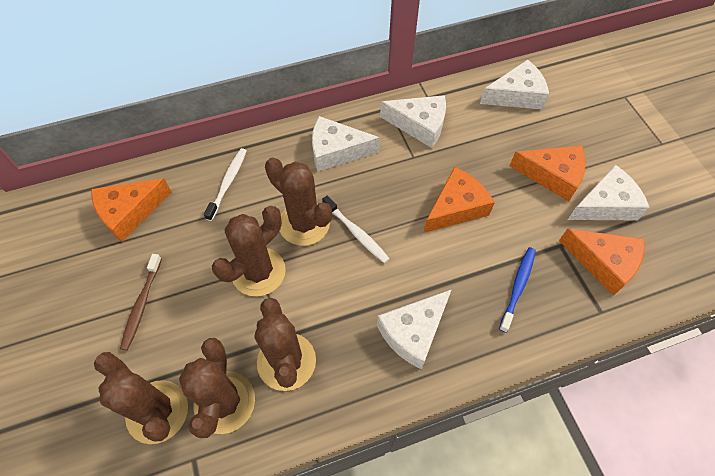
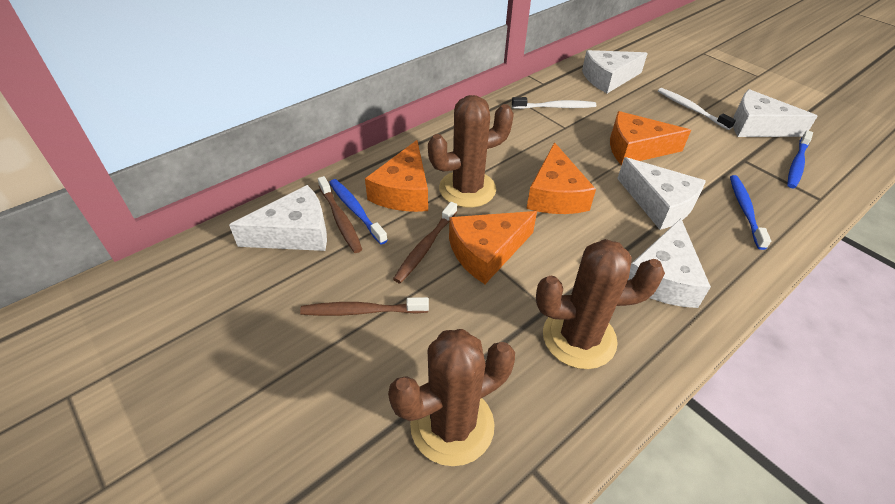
blue toothbrush: [499,247,536,333] = 1 -> [329,179,388,245] [730,175,771,250] [787,130,813,188] = 3
brown cactus: [94,352,188,444] [179,338,255,438] [212,206,286,296] [255,298,316,391] [265,157,332,246] = 5 -> [388,329,515,466] [428,95,514,208] [536,239,665,369] = 3
brown toothbrush: [120,254,162,351] = 1 -> [300,297,429,316] [318,176,362,253] [393,202,457,283] = 3

